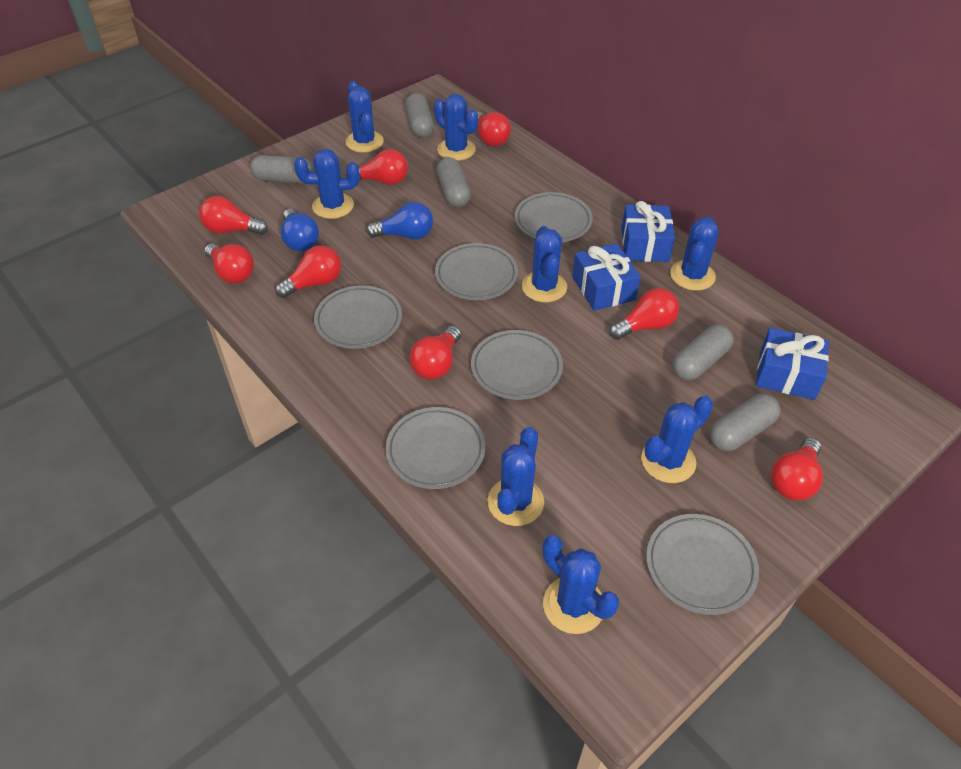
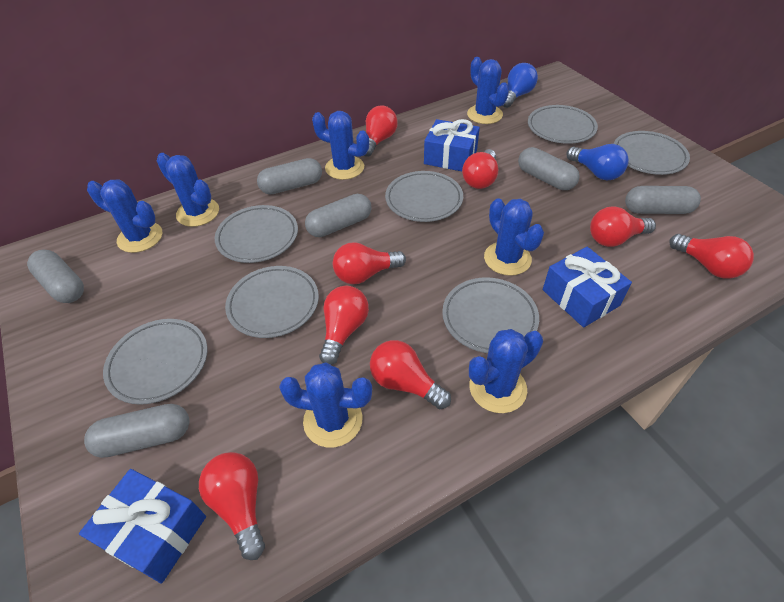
blue cactus: [294,149,360,219] [345,81,384,153] [434,94,478,161] [487,427,544,526] [522,226,567,302] [543,535,619,634] [641,395,713,483] [670,216,719,291] = 8 -> [87,179,162,253] [157,153,219,227] [279,363,372,448] [312,111,369,180] [467,57,509,124] [469,329,543,413] [484,198,544,276] = 7
grey capsule: [250,155,315,183] [405,93,434,138] [437,157,471,207] [672,324,734,380] [709,394,780,451] = 5 -> [27,250,84,303] [84,404,189,458] [257,158,322,194] [305,194,371,237] [518,147,580,190] [625,186,701,214] = 6
grey plate: [314,285,402,349] [385,407,486,489] [435,243,518,300] [471,330,563,400] [515,192,593,242] [646,514,759,615] = 6 -> [103,319,207,405] [215,205,298,263] [225,266,319,338] [385,171,463,222] [442,277,539,353] [528,105,598,144] [614,131,690,175] = 7

